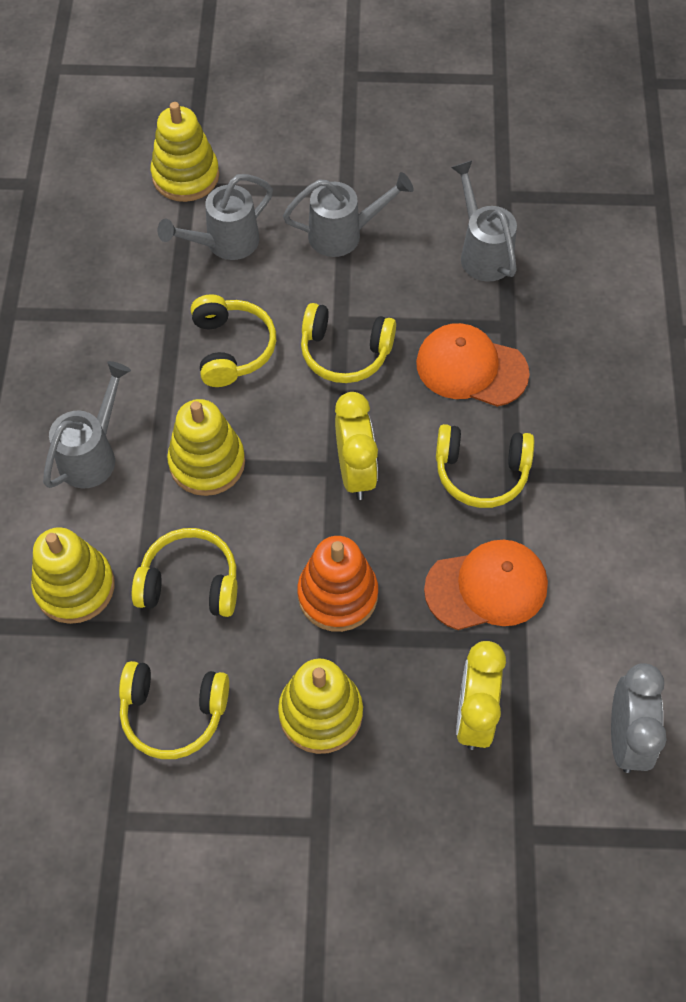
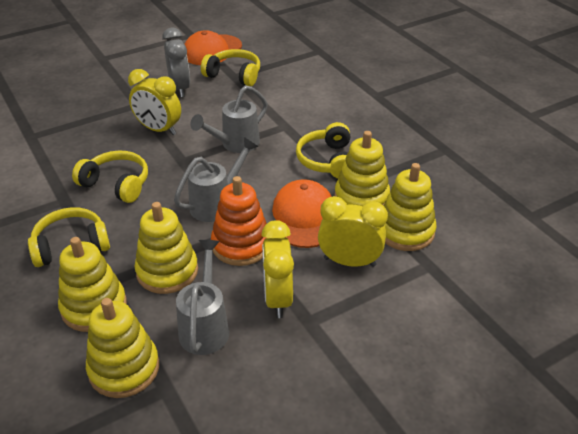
grey watering can: [43,361,131,488] [158,174,273,260] [283,172,414,257] [451,161,517,282] = 4 -> [174,137,258,222] [176,240,229,355] [190,85,268,153] = 3
yellow clock: [335,392,378,500] [456,641,506,750] = 2 -> [128,69,181,135] [261,220,294,318] [318,196,388,267] = 3
yellow headphones: [119,661,229,759] [132,528,237,617] [191,294,276,387] [301,303,396,383] [436,424,534,508] = 5 -> [28,207,110,267] [72,151,148,203] [201,49,260,86] [296,122,351,179] = 4
yellow stacking toy: [31,527,115,624] [151,102,219,202] [167,399,245,496] [278,659,363,754] = 4 -> [58,237,127,332] [86,298,159,398] [135,202,198,294] [334,131,390,206] [383,163,436,251] = 5

